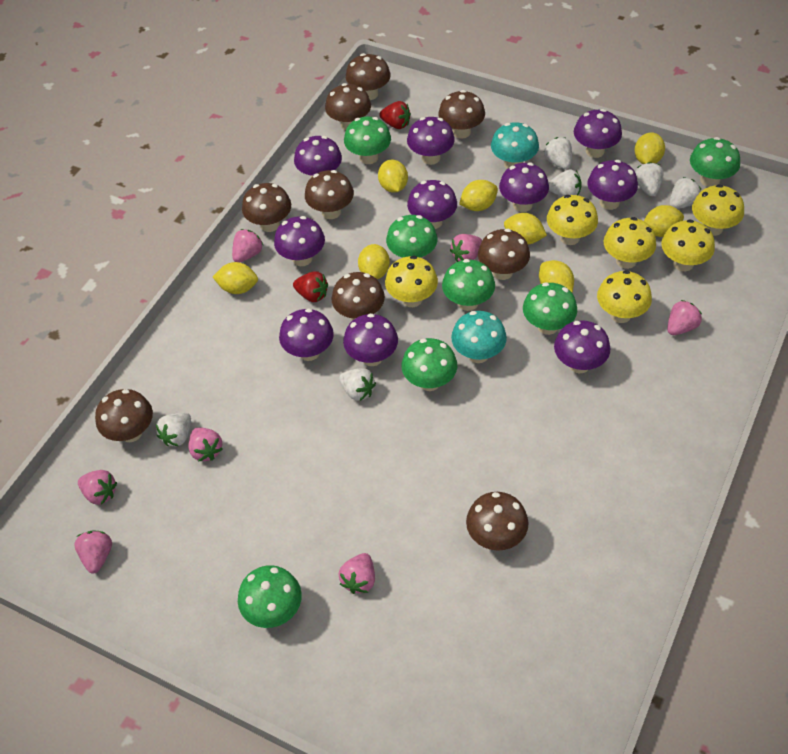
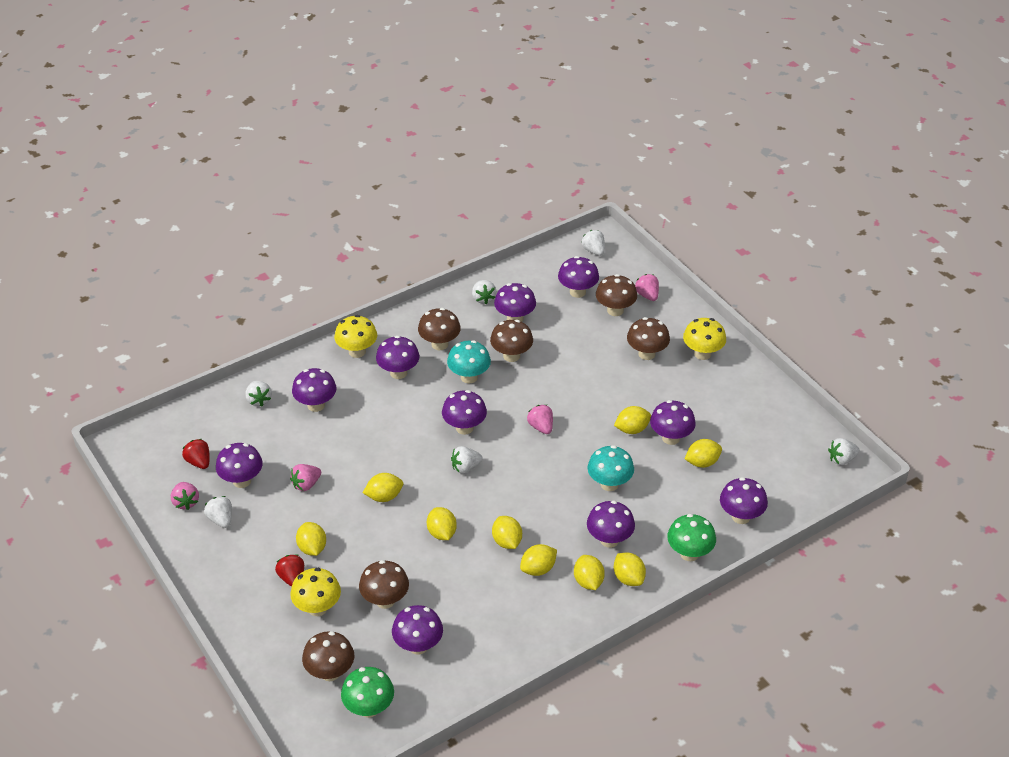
brown mushroom: [95,389,153,442] [242,183,291,232] [305,170,354,219] [325,83,371,131] [332,272,385,321] [346,53,391,100] [438,90,485,139] [466,492,529,551] [478,229,530,280] = 9 -> [302,631,354,681] [359,560,409,609] [418,308,461,351] [490,320,533,362] [596,274,637,316] [627,317,670,360] = 6
green mushroom: [238,565,302,628] [344,116,391,164] [386,215,437,258] [401,338,457,391] [442,259,495,311] [523,282,577,335] [690,137,740,187] = 7 -> [341,667,394,718] [667,514,716,561] = 2
pink strawberry: [74,531,112,573] [78,470,117,505] [188,427,223,462] [232,229,263,262] [339,553,375,594] [450,234,482,262] [667,300,702,335] = 7 -> [171,482,199,510] [290,464,321,491] [527,405,553,434] [635,274,659,301] = 4
yellow lemon: [213,262,258,294] [358,244,390,279] [378,159,408,193] [459,180,498,211] [504,213,547,244] [539,260,574,293] [635,132,665,164] [644,205,684,237] = 8 -> [296,522,326,556] [363,473,403,502] [427,507,457,540] [492,516,522,549] [520,544,557,576] [574,555,605,590] [614,406,651,434] [614,553,646,586] [685,439,722,468] = 9
yellow mushroom: [385,256,438,307] [547,195,598,245] [597,270,652,323] [604,217,656,269] [661,219,715,271] [692,184,744,236] = 6 -> [290,568,341,616] [334,315,377,358] [683,318,726,360] = 3

